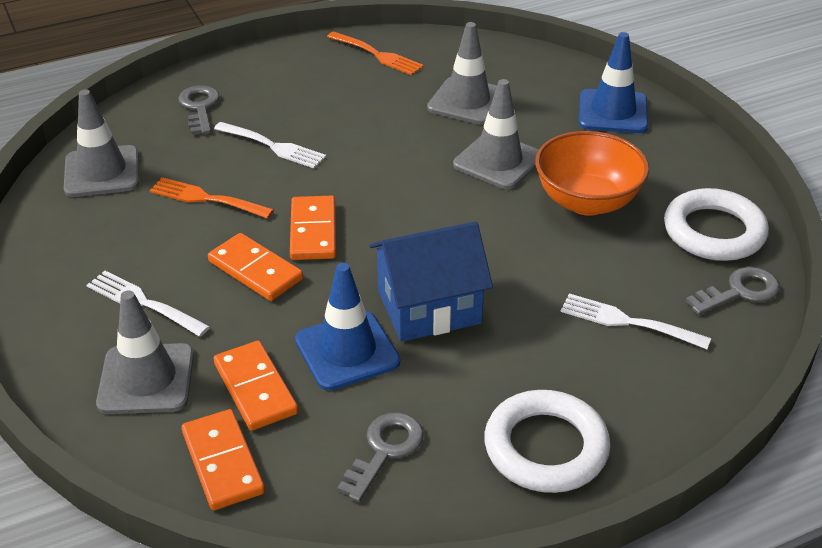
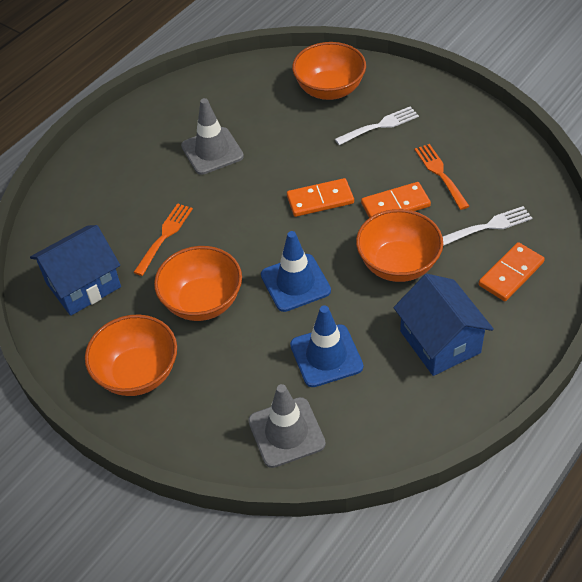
blue house: [369,221,493,342] = 1 -> [30,225,121,316] [394,274,494,376] = 2
grey key: [178,85,220,134] [337,412,424,502] [686,267,780,315] = 3 -> none = 0
grey traffic cone: [64,89,139,197] [96,290,194,414] [427,22,497,125] [453,79,539,189] = 4 -> [181,98,244,175] [248,384,326,468] = 2
orange bowl: [535,131,649,216] = 1 -> [85,315,177,396] [154,246,242,321] [292,42,366,100] [356,209,443,282] = 4
orange domino: [181,409,265,510] [208,233,303,301] [214,341,298,431] [290,196,336,260] = 4 -> [287,178,354,217] [361,182,431,218] [479,242,545,301] = 3
white fork: [87,271,210,337] [214,122,326,168] [560,294,711,349] = 3 -> [335,106,419,145] [443,206,532,246] = 2
white ring: [484,390,610,493] [664,188,769,261] = 2 -> none = 0

